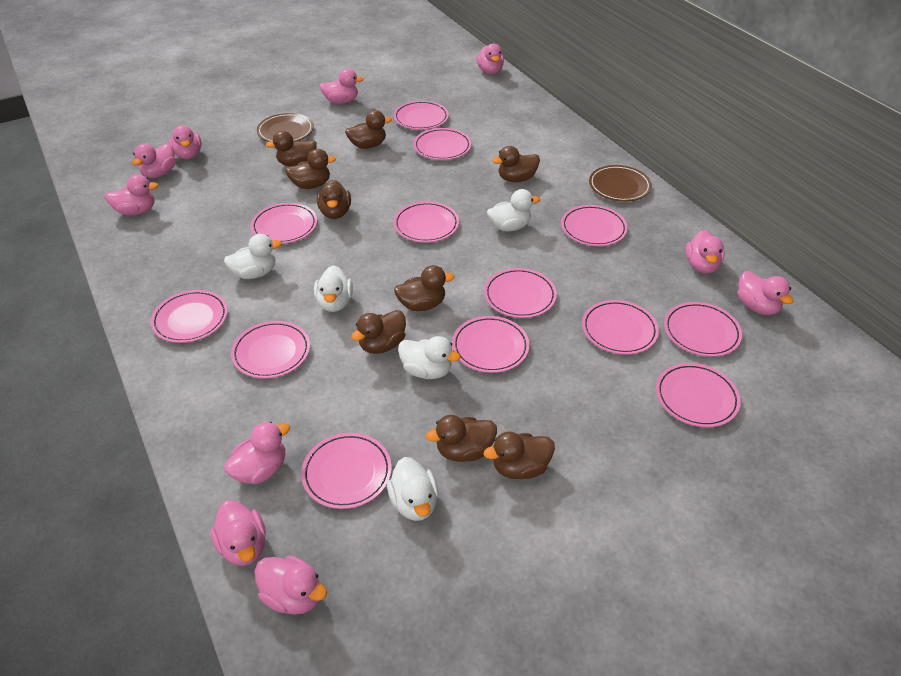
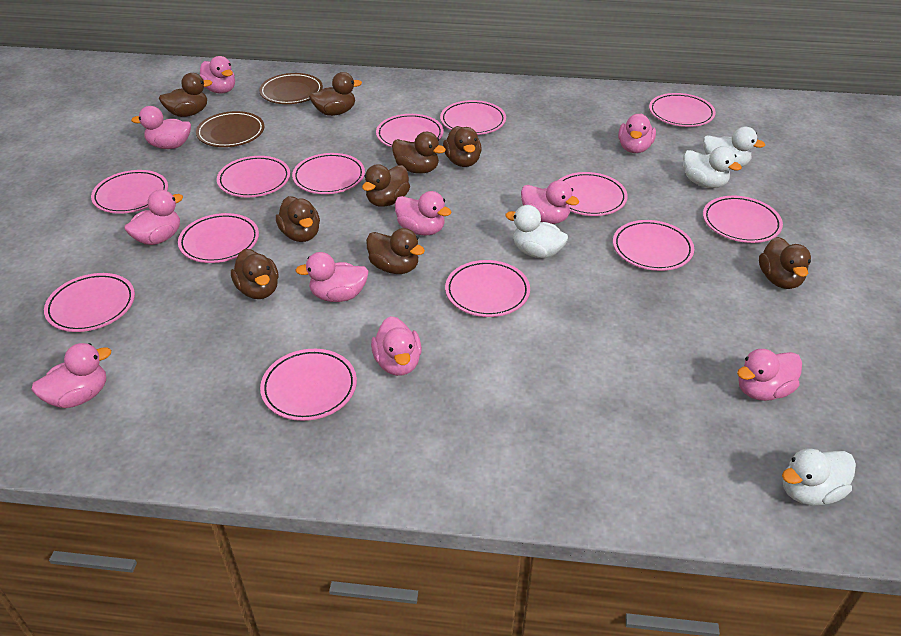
white duck: [224,234,282,279] [314,265,353,312] [387,457,438,521] [398,336,460,379] [487,189,540,231] = 5 -> [505,205,568,258] [683,146,742,188] [703,127,765,167] [782,448,856,505] = 4

